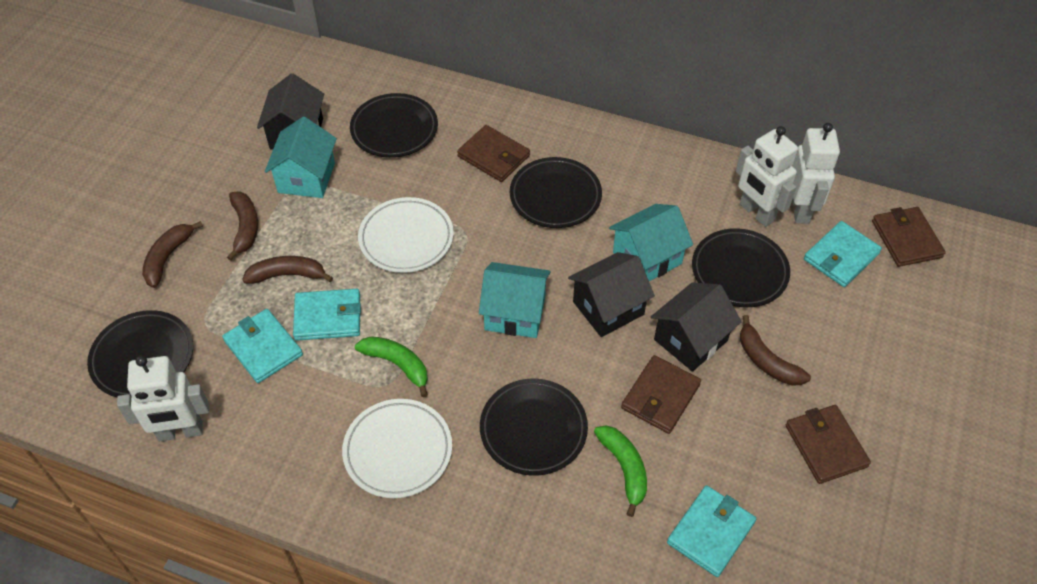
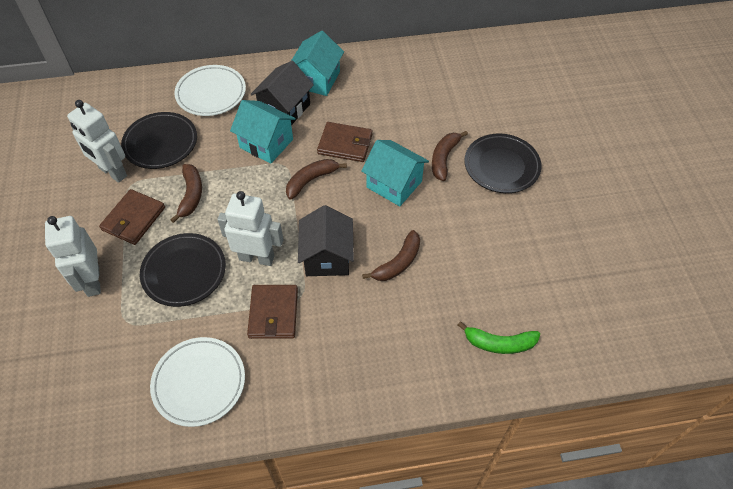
black house: [257,73,324,150] [568,252,655,337] [651,282,742,372] = 3 -> [251,61,314,125] [298,205,354,276] = 2
black plate: [87,310,193,397] [350,93,438,158] [480,379,588,476] [510,157,602,228] [692,228,790,307] = 5 -> [121,112,197,169] [140,233,226,307] [464,134,542,193] = 3
brown wallet: [457,125,530,182] [621,355,701,434] [786,405,871,484] [872,207,946,267] = 4 -> [99,189,165,245] [247,285,298,339] [317,122,373,162] = 3
green banana: [355,336,428,397] [594,425,647,517] = 2 -> [458,321,540,354] = 1
turquoise wallet: [222,309,303,383] [293,289,361,341] [667,485,756,577] [804,221,882,287] = 4 -> none = 0

